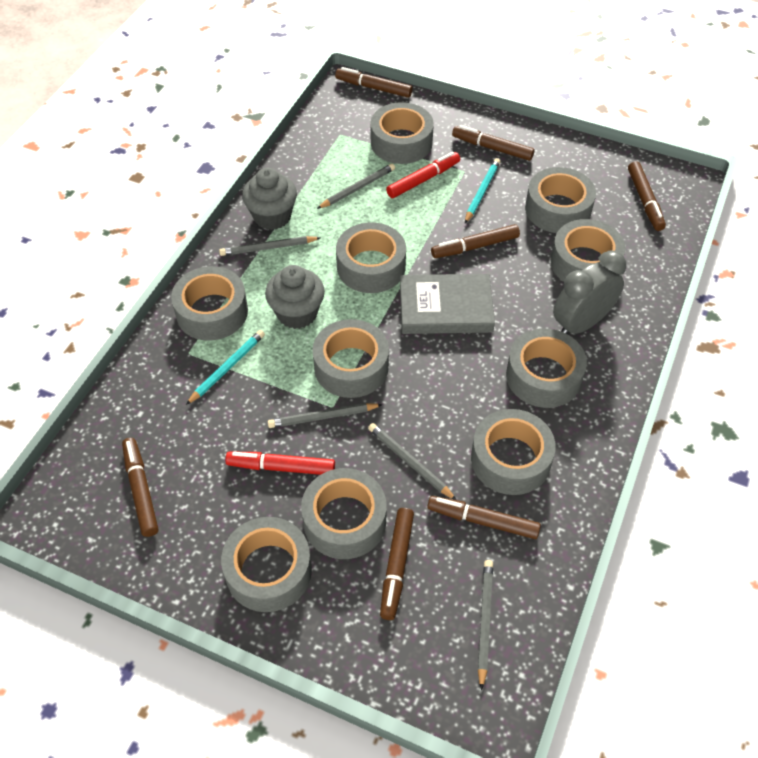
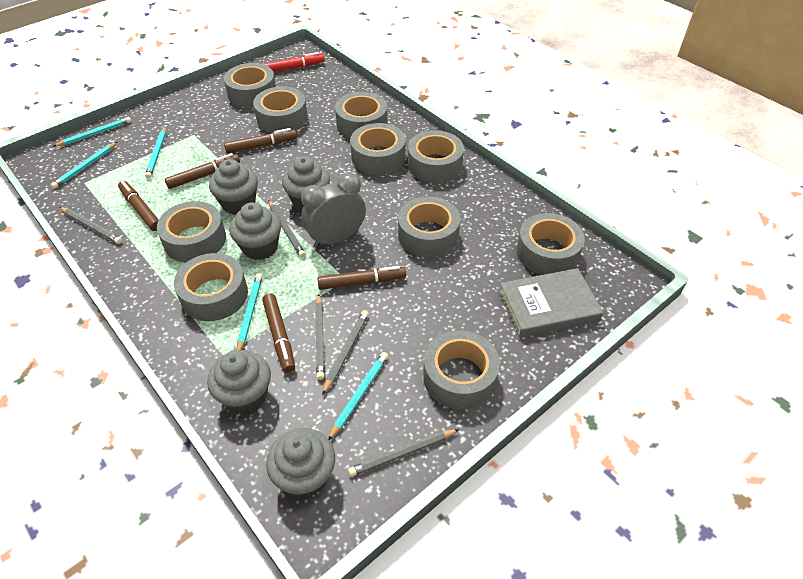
brown marker: [122,438,158,537] [335,67,413,97] [380,508,414,620] [427,496,541,539] [431,224,520,258] [452,125,535,161] [628,161,666,231] = 7 -> [118,181,159,231] [165,153,240,189] [224,128,297,153] [262,293,295,373] [317,266,406,290] = 5
grey cupcake: [242,168,297,230] [265,265,325,329] = 2 -> [207,350,271,414] [209,159,258,215] [229,202,281,260] [266,428,335,498] [282,156,330,211] = 5
red marker: [225,451,335,475] [386,152,460,198] = 2 -> [264,52,325,72] = 1
turquoise pencil: [186,330,265,405] [465,158,500,223] = 2 -> [50,142,117,189] [53,117,131,147] [145,127,166,179] [237,273,262,351] [328,352,388,440] = 5

